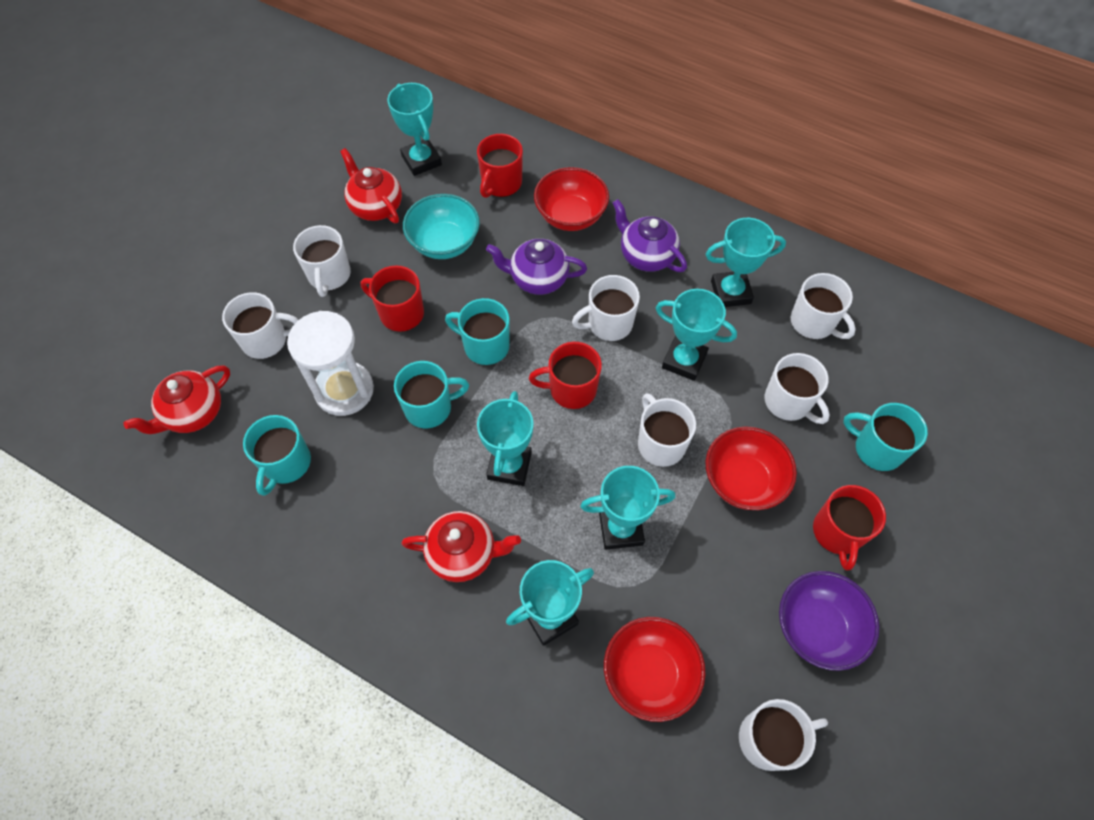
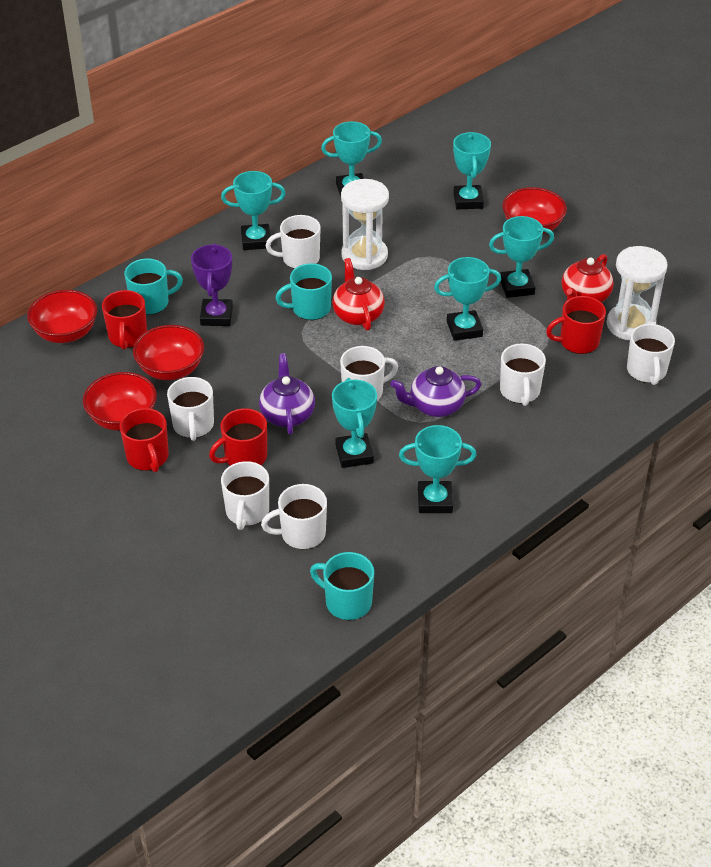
purple bowl: [779,571,880,671] = 1 -> none = 0
purple trophy: none = 0 -> [191,244,233,326] = 1
red bowl: [534,167,609,231] [604,617,706,722] [706,426,797,510] = 3 -> [27,290,97,343] [83,372,157,431] [133,325,204,380] [502,187,567,234] = 4
red teapot: [124,365,230,434] [340,148,402,223] [402,511,521,582] = 3 -> [332,258,385,330] [561,254,614,302] = 2
turquoise bowl: [403,194,480,259] = 1 -> none = 0
turquoise mug: [243,415,311,496] [394,361,469,429] [445,298,510,365] [843,403,928,471] = 4 -> [124,259,183,315] [276,263,332,320] [310,552,374,620] = 3
turquoise trophy: [387,83,442,176] [477,391,533,486] [506,560,594,646] [580,466,675,550] [656,289,737,381] [706,218,786,307] = 6 -> [221,171,286,250] [321,121,382,196] [332,378,377,468] [399,425,477,513] [434,257,501,341] [453,132,491,209] [489,216,554,298] = 7
white hourglass: [287,311,374,416] = 1 -> [341,179,389,270] [606,246,668,340] = 2

